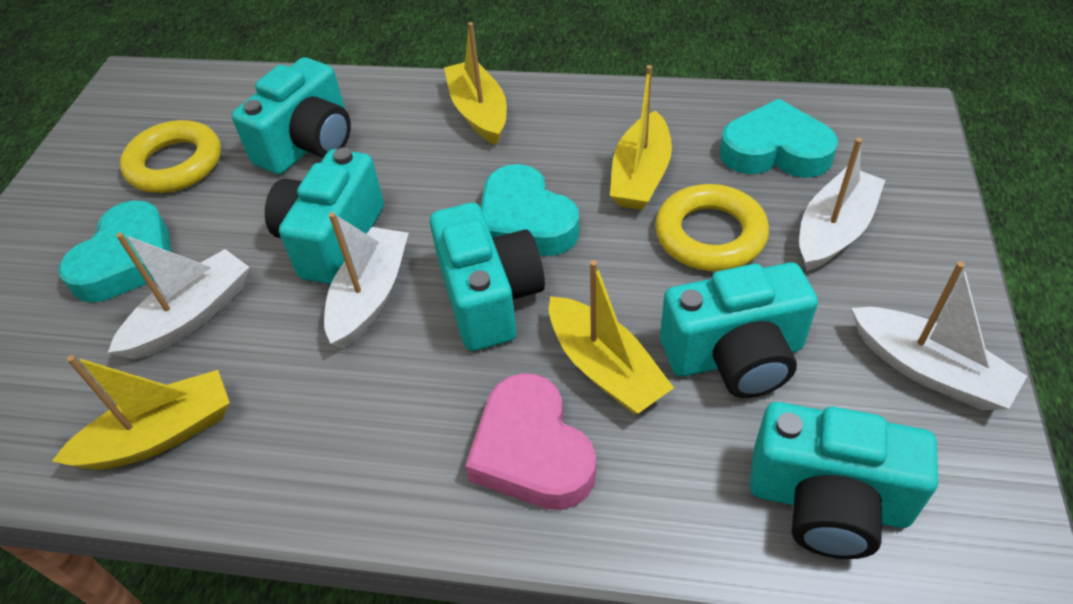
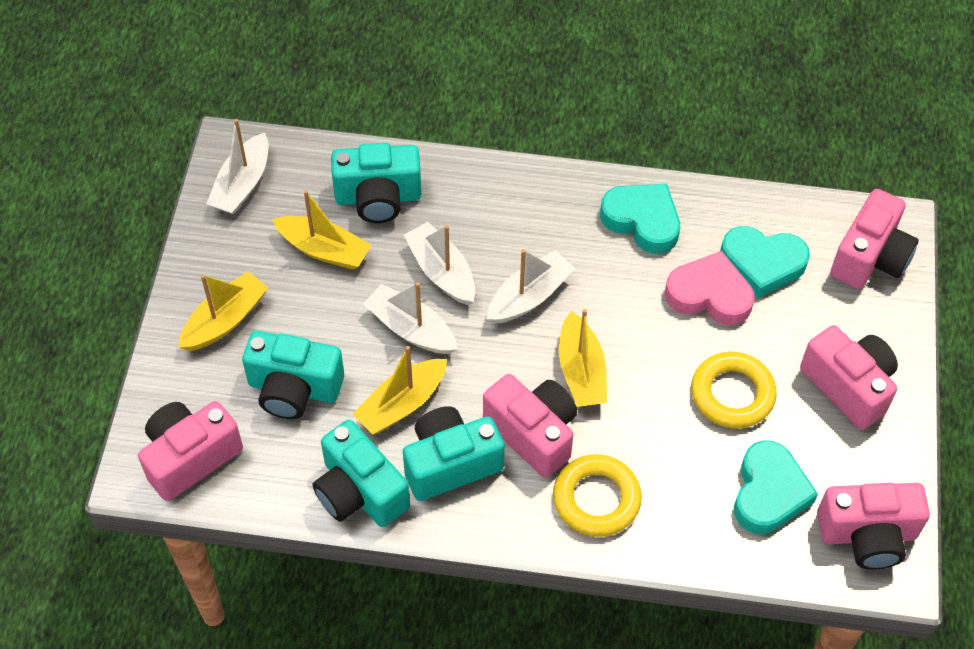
pink camera: none = 0 -> [138,401,243,501] [483,374,577,478] [800,325,898,430] [817,483,930,569] [830,189,919,289] = 5
turquoise camera: [232,57,351,174] [265,147,384,284] [430,203,545,351] [660,263,818,398] [750,402,938,559] = 5 -> [242,331,344,419] [313,420,410,527] [331,143,422,223] [403,406,505,501] = 4

